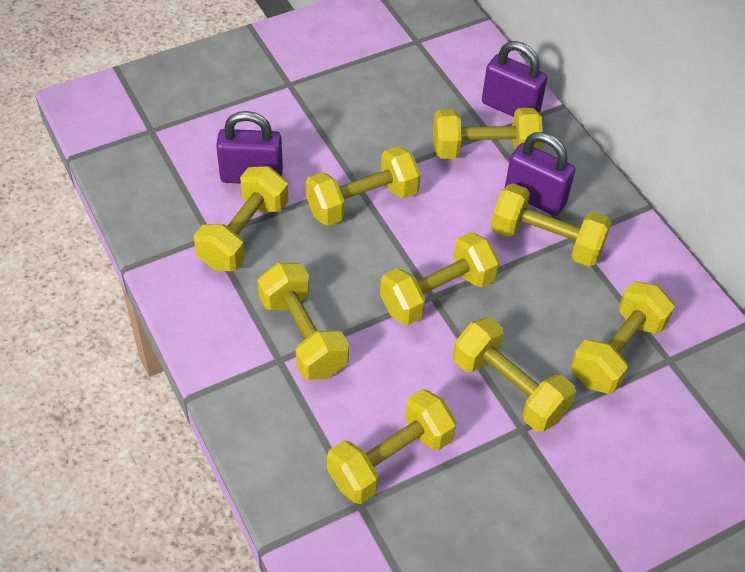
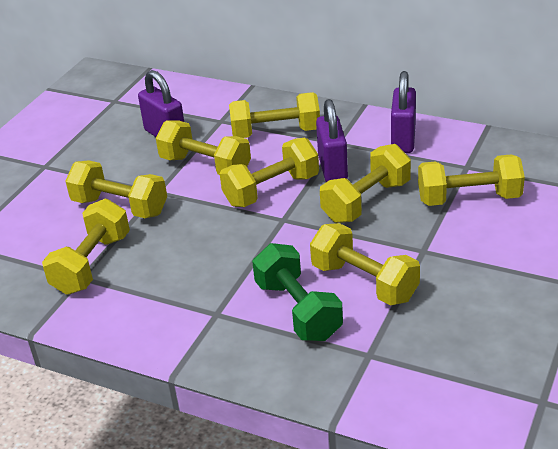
green dumbbell: none = 0 -> [252,243,343,341] = 1
yellow dumbbell: [194,166,289,271] [258,263,349,380] [306,146,421,226] [327,389,457,504] [380,232,500,325] [433,108,543,159] [453,317,576,432] [491,183,612,267] [571,282,675,394] = 9 -> [42,199,130,295] [65,160,167,218] [156,120,251,175] [220,138,319,207] [229,92,320,138] [310,223,420,306] [320,144,411,223] [418,155,525,206] = 8

